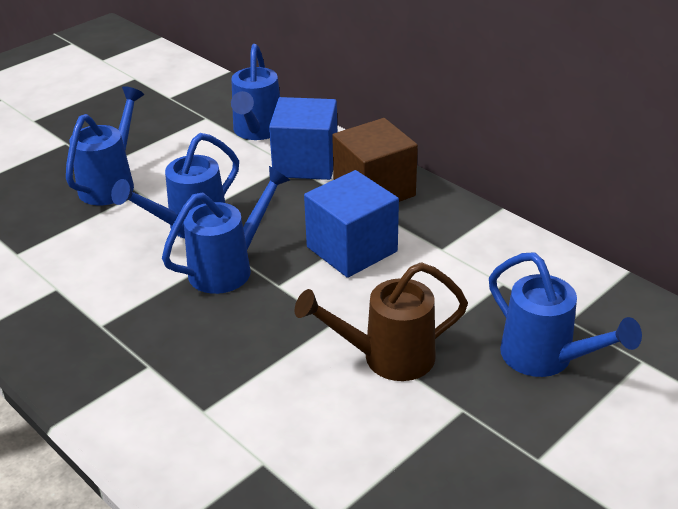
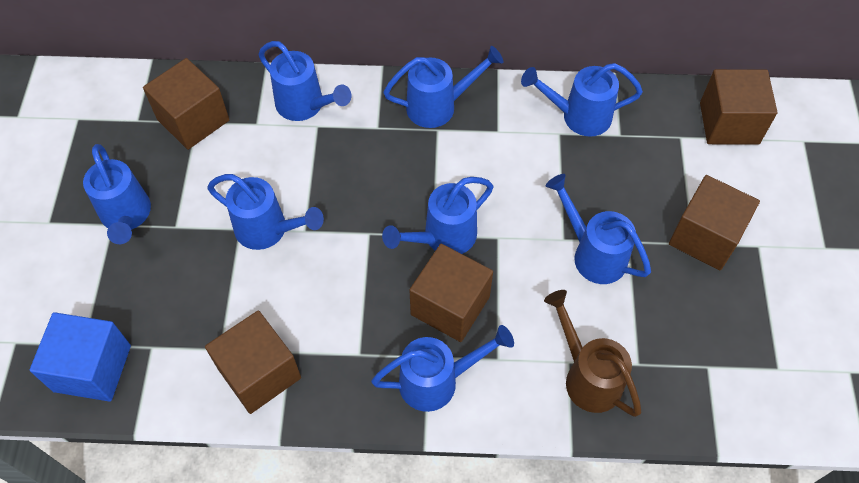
blue cube: [269,97,337,180] [304,170,399,278] = 2 -> [30,312,131,402] = 1
blue watering can: [66,86,144,205] [111,133,239,239] [162,166,290,294] [231,44,280,140] [489,252,642,377] = 5 -> [83,144,151,244] [207,174,324,250] [259,41,351,121] [371,325,514,412] [382,177,493,254] [384,46,503,128] [521,63,643,137] [546,174,651,284] = 8
brown cube: [332,118,418,202] = 1 -> [143,58,229,150] [205,310,301,414] [410,244,493,342] [669,175,760,270] [700,69,777,145] = 5

